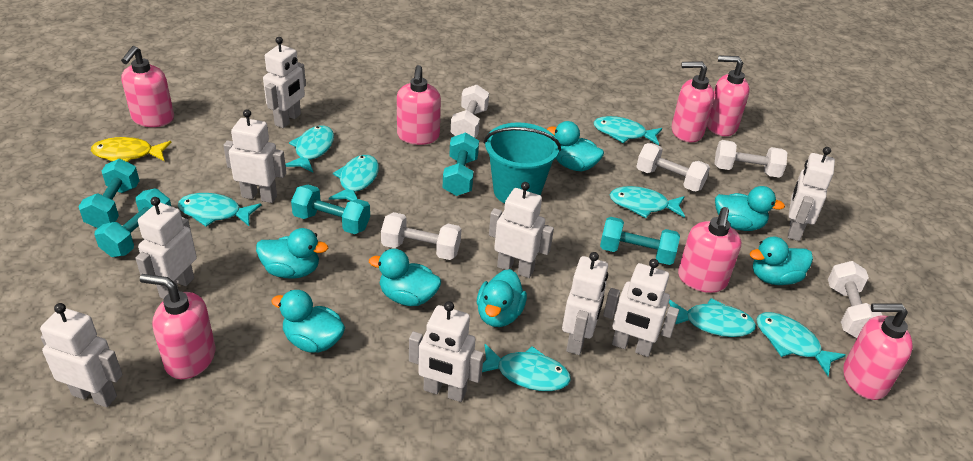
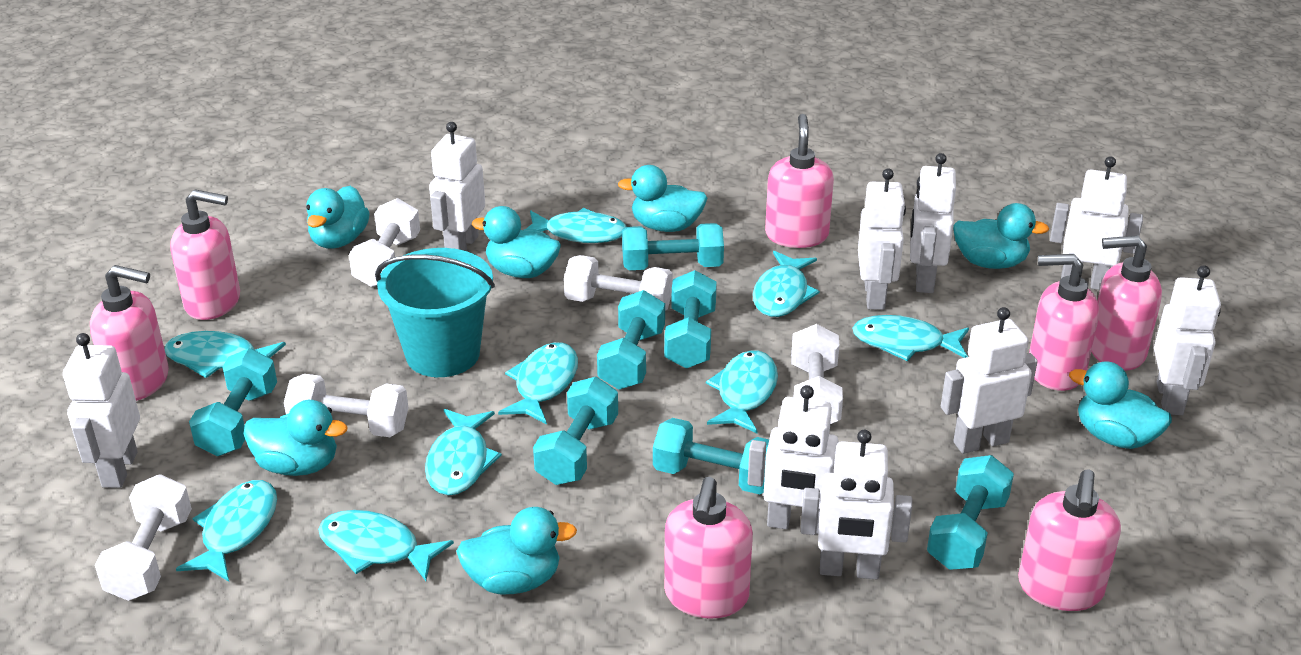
turquoise dumbbell: [78,159,140,228] [95,188,171,257] [291,185,370,234] [443,132,479,196] [600,217,680,265] = 5 -> [189,348,277,456] [533,377,618,485] [597,290,665,390] [622,223,724,270] [653,418,769,494] [664,270,717,369] [927,455,1014,570] = 7
turquoise fish: [178,193,261,227] [285,125,334,172] [329,155,379,201] [482,344,571,391] [594,116,662,145] [610,186,685,218] [669,298,756,337] [756,312,846,376] = 8 -> [165,331,286,378] [176,480,277,582] [318,510,454,581] [425,409,502,495] [498,342,578,424] [526,208,627,243] [706,351,778,434] [753,251,820,317] [852,315,969,361] = 9
yellow fish: [91,137,172,162] = 1 -> none = 0

